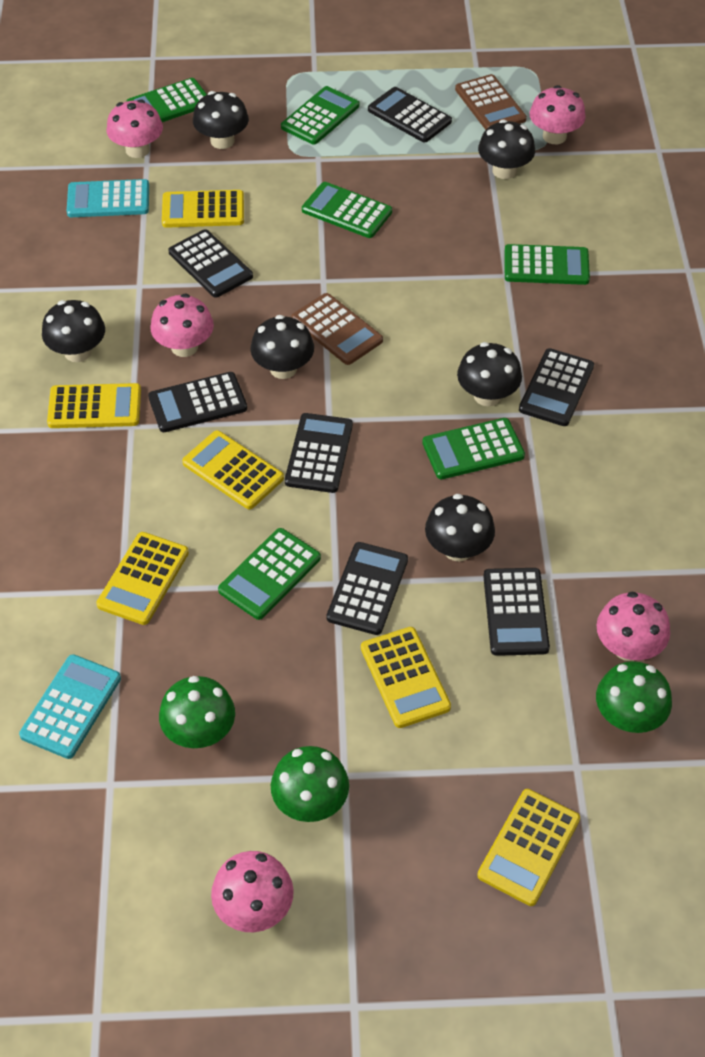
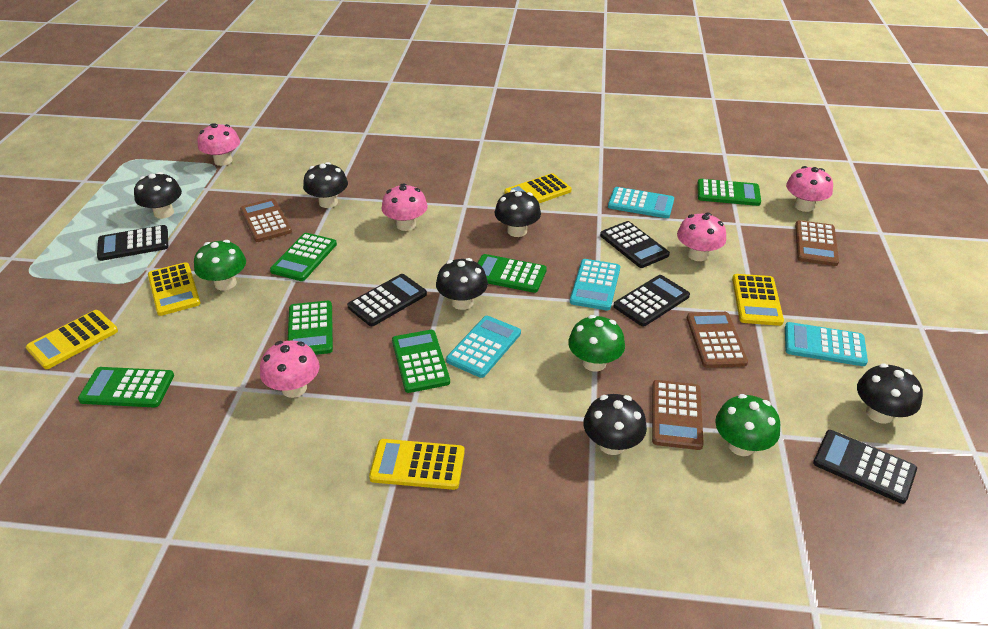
black calculator: [148,372,247,432] [168,229,253,298] [285,413,353,493] [326,542,408,635] [368,87,452,142] [483,568,550,656] [519,348,594,426] = 7 -> [97,225,168,261] [347,274,427,326] [600,221,670,268] [613,275,690,327] [813,430,917,504] = 5
brown calculator: [292,293,383,365] [455,74,527,130] = 2 -> [240,198,292,242] [652,380,704,450] [687,312,748,368] [795,220,839,266] = 4
turquoise calculator: [19,654,121,759] [67,179,149,217] = 2 -> [446,316,521,378] [570,259,620,311] [608,187,674,218] [785,322,868,366] = 4
yellow calculator: [47,383,141,428] [96,532,189,625] [162,190,244,228] [182,430,284,509] [361,627,451,728] [478,789,580,906] = 6 -> [26,310,118,369] [148,262,201,316] [369,439,465,490] [504,173,572,203] [732,274,784,326] = 5

